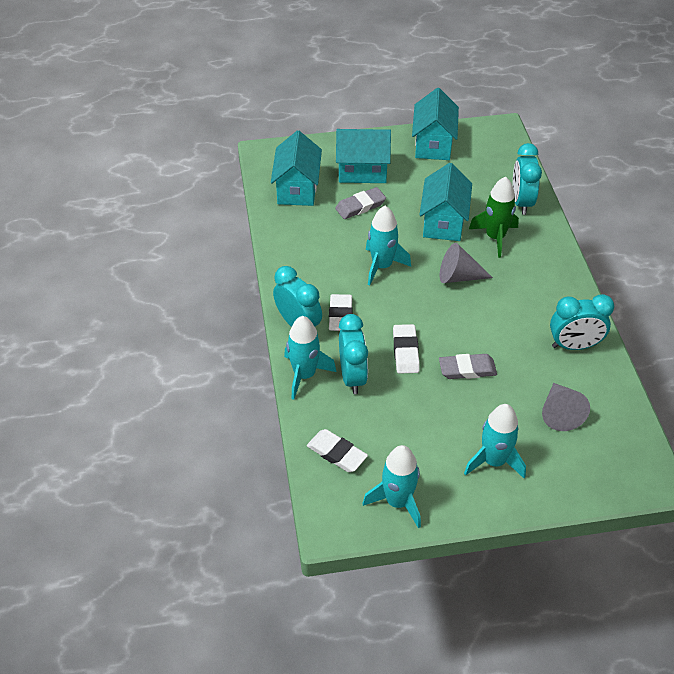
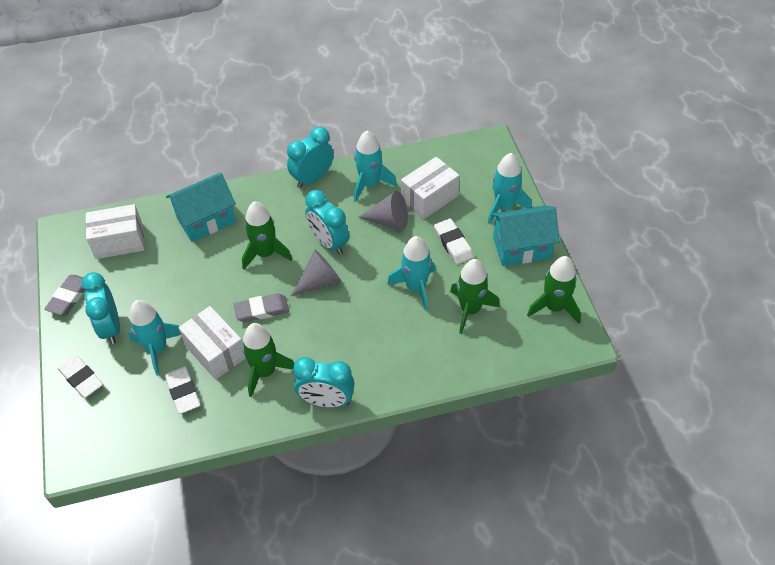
green rocket: [469,177,519,258] = 1 -> [242,201,292,270] [242,323,294,397] [450,259,500,334] [527,256,581,324] = 4
turquoise house: [271,130,322,206] [336,129,391,183] [412,88,459,160] [419,163,472,241] = 4 -> [166,173,236,242] [491,205,560,266] = 2
white box: none = 0 -> [86,204,145,259] [178,306,246,380] [401,157,459,219] = 3

